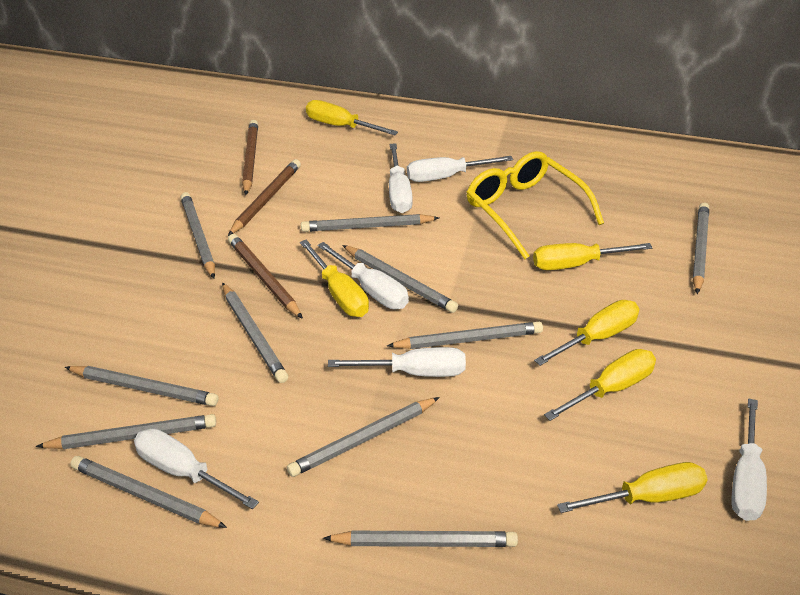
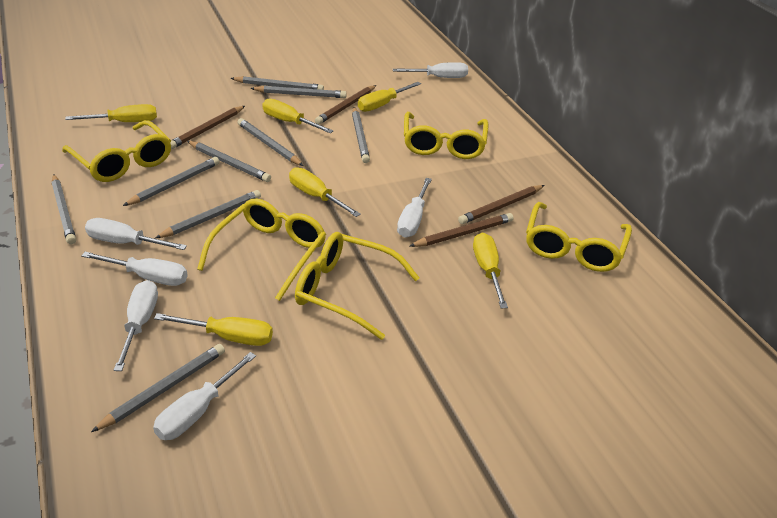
brown pencil: [228,159,301,236] [228,234,303,319] [242,120,258,195] = 3 -> [170,106,245,149] [315,85,376,125] [410,213,514,247] [458,185,545,224] = 4
grey pencil: [36,414,216,449] [65,366,218,406] [70,456,227,528] [181,192,215,279] [222,283,288,383] [287,397,440,477] [301,214,439,232] [323,531,518,547] [342,245,458,313] [387,322,543,349] [693,203,709,294] = 11 -> [51,174,76,244] [91,344,225,432] [123,157,220,206] [155,190,261,238] [187,141,271,182] [230,76,324,90] [237,118,303,166] [250,86,347,98] [352,107,370,163] = 9
yellow glasses: [467,151,604,259] = 1 -> [62,120,171,182] [197,198,326,301] [295,232,420,340] [404,112,488,159] [526,202,632,272] = 5

